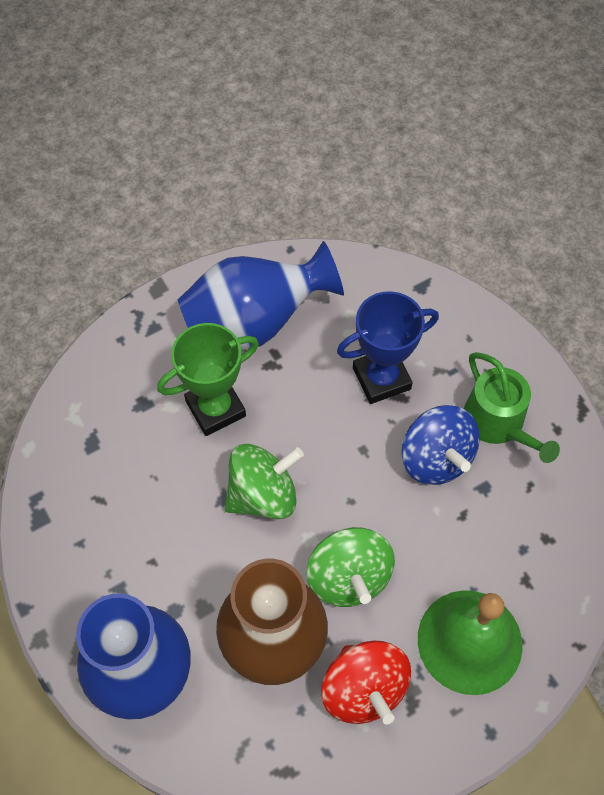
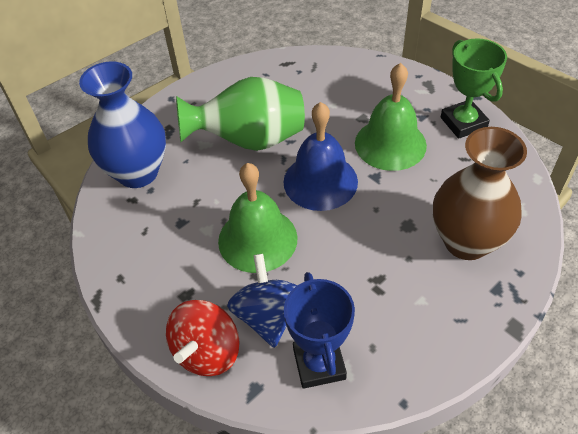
blue bell: none = 0 -> [284,102,358,211] = 1
blue vase: [76,593,191,720] [178,241,344,350] = 2 -> [79,62,166,188] = 1
green bell: [418,590,523,695] = 1 -> [218,163,297,273] [355,63,427,171] = 2
green spinning top: [225,444,304,519] [306,527,395,607] = 2 -> none = 0
green vase: none = 0 -> [176,77,305,151] = 1
green watering can: [464,352,560,463] = 1 -> none = 0

